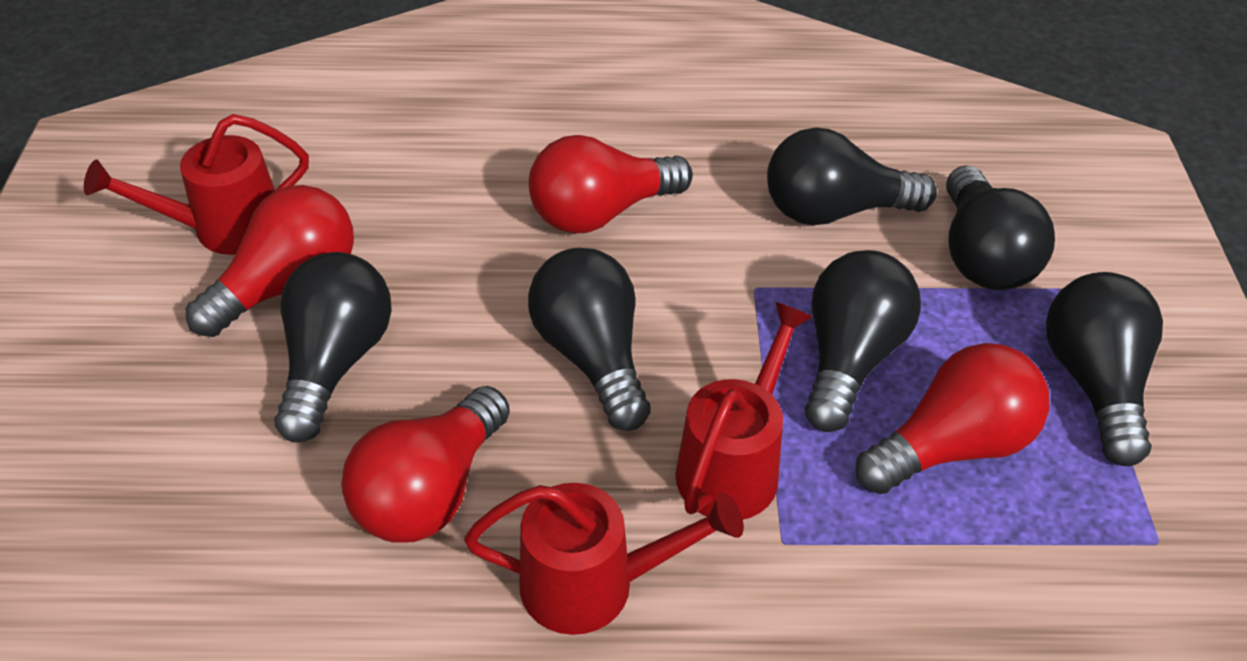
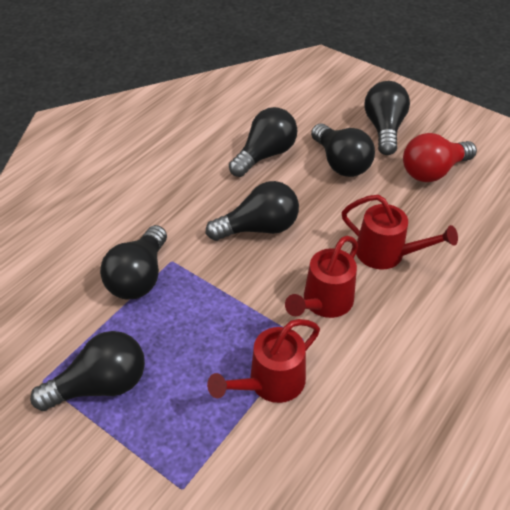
red light bulb: [186,185,354,337] [341,386,510,543] [529,135,693,234] [855,343,1049,494] = 4 -> [403,133,477,182] = 1

